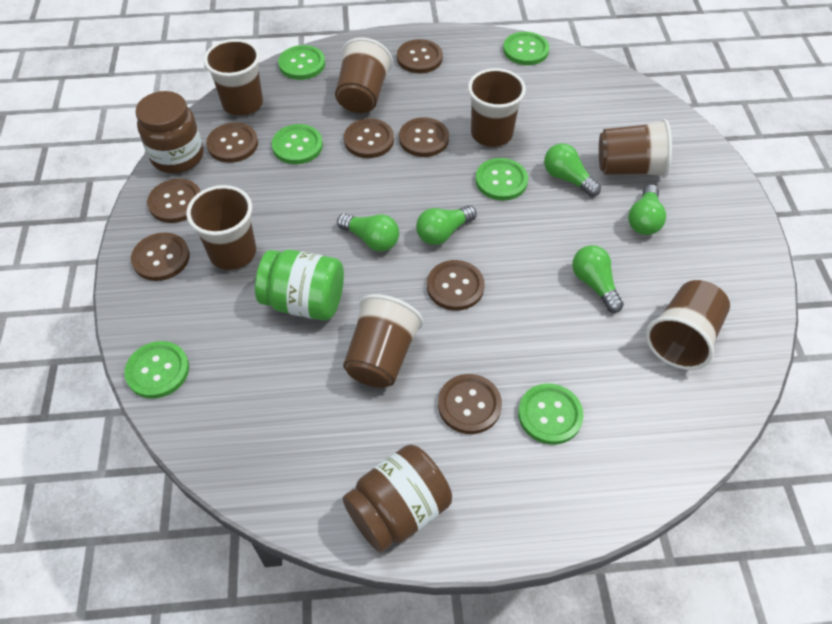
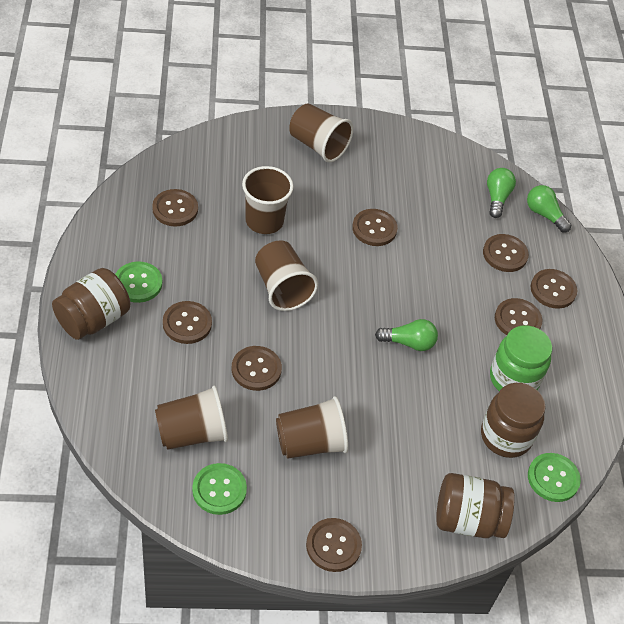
brown cup: [186,185,256,270] [204,39,263,116] [335,37,393,113] [343,294,423,388] [468,68,526,147] [599,119,672,178] [645,280,730,370] = 7 -> [155,385,228,450] [242,166,294,234] [255,240,318,311] [276,396,348,459] [289,103,353,163] = 5
brown jar: [135,91,204,173] [343,444,452,553] = 2 -> [52,268,130,340] [436,473,515,538] [481,383,546,458] = 3
green button: [124,341,189,398] [272,124,323,164] [278,45,325,80] [475,158,528,201] [503,32,549,65] [518,383,584,445] = 6 -> [115,262,162,303] [192,463,247,515] [528,453,581,502] = 3
green light bulb: [337,213,399,251] [416,205,477,245] [544,143,601,197] [572,245,624,313] [628,184,666,235] = 5 -> [375,319,438,351] [487,168,516,218] [527,185,571,232] = 3

